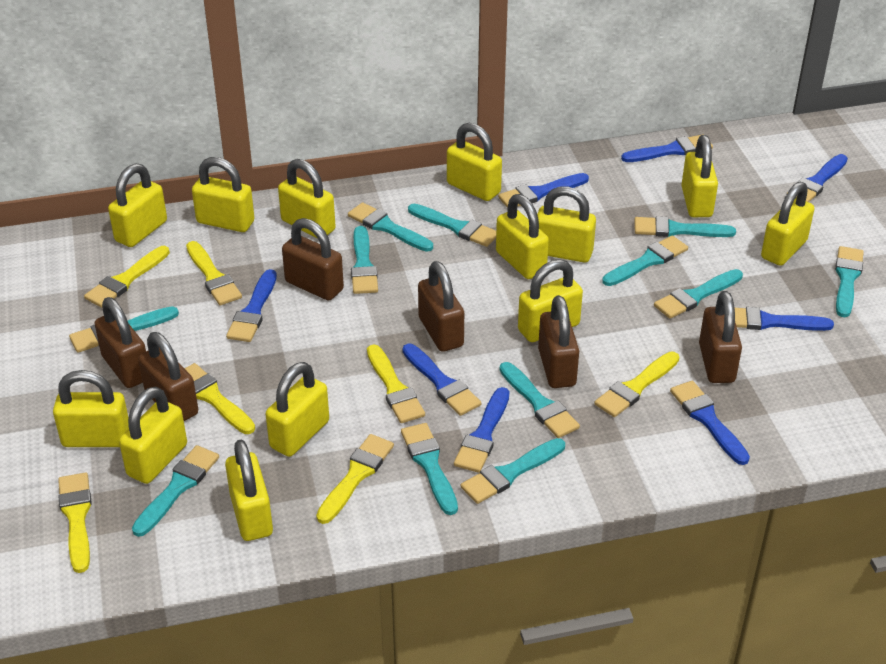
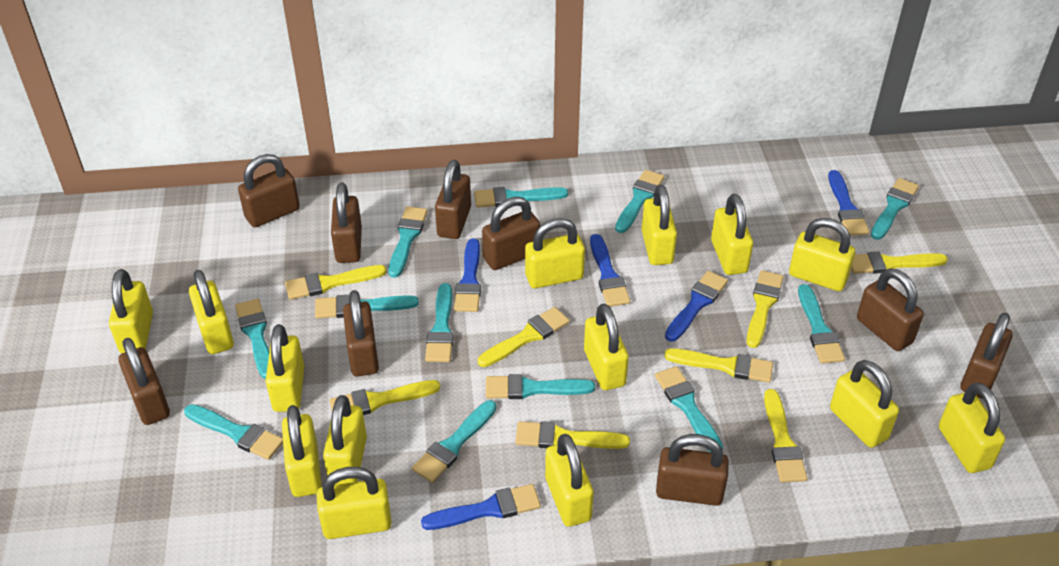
blue brush: [226,269,277,342] [402,344,481,416] [454,387,509,473] [498,173,589,208] [621,134,713,162] [670,381,750,465] [735,307,834,331] [787,154,848,202] = 8 -> [421,484,541,530] [454,239,481,312] [590,234,630,307] [665,271,728,342] [828,170,869,235] = 5
brown padlock: [95,297,146,388] [138,332,198,421] [282,218,344,300] [418,261,464,352] [538,295,579,388] [699,291,742,383] = 6 -> [118,338,170,425] [238,154,300,227] [331,183,362,263] [343,290,379,376] [435,160,471,239] [482,196,540,270] [656,434,729,506] [857,268,924,351] [961,313,1013,399] = 9
yellow brush: [58,472,92,573] [84,246,170,307] [184,363,255,434] [186,241,242,305] [316,434,394,524] [367,344,425,423] [594,352,679,417] = 7 -> [285,265,386,300] [329,380,440,415] [478,307,570,367] [515,421,630,449] [664,348,773,383] [746,270,784,348] [764,389,807,483] [851,252,948,274] = 8
yellow padlock: [53,370,129,447] [108,164,167,247] [119,387,187,484] [192,157,255,232] [225,440,273,541] [266,362,329,457] [278,159,335,239] [447,123,502,201] [496,194,549,279] [518,259,583,342] [537,187,596,262] [681,135,718,217] [761,182,814,266] = 13 -> [109,269,153,353] [189,270,234,354] [265,324,304,412] [282,405,322,497] [317,467,391,539] [323,395,367,485] [525,218,585,288] [545,434,594,527] [584,304,629,390] [642,185,677,265] [711,194,753,275] [789,218,855,291] [830,360,899,448] [939,382,1005,473] = 14

